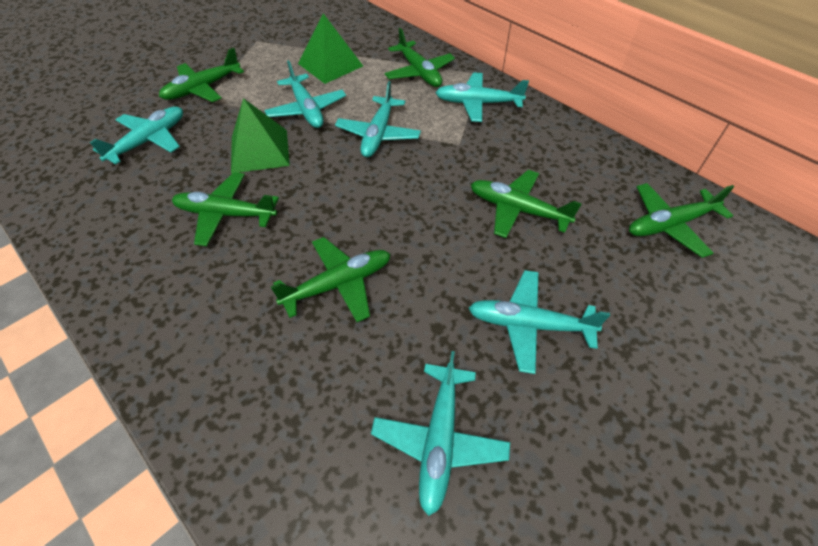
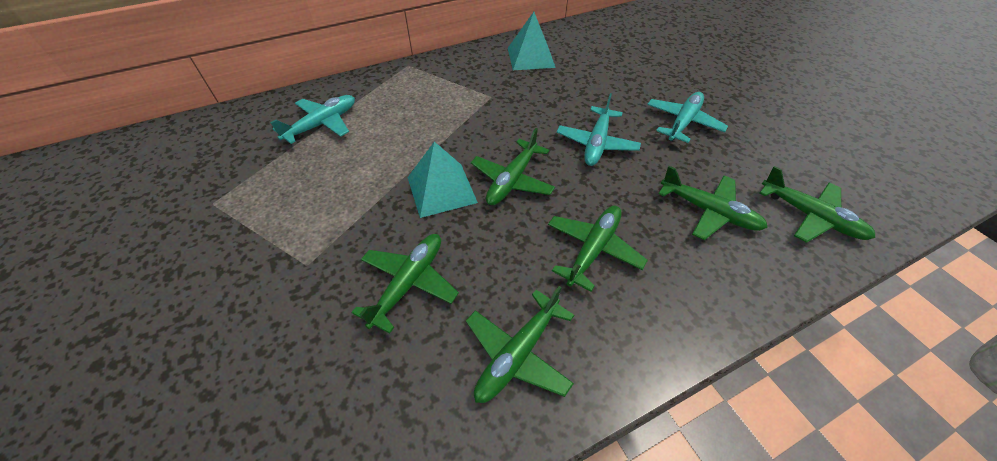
green pyramid: [231,98,290,174] [298,13,363,84] = 2 -> none = 0
turquoise plane: [89,106,183,164] [264,60,346,128] [335,81,421,157] [371,351,510,516] [435,72,529,122] [469,270,610,374] = 6 -> [270,95,355,144] [557,93,641,166] [647,92,728,143] = 3
turquoise pyramid: none = 0 -> [407,142,478,218] [508,12,556,70] = 2

